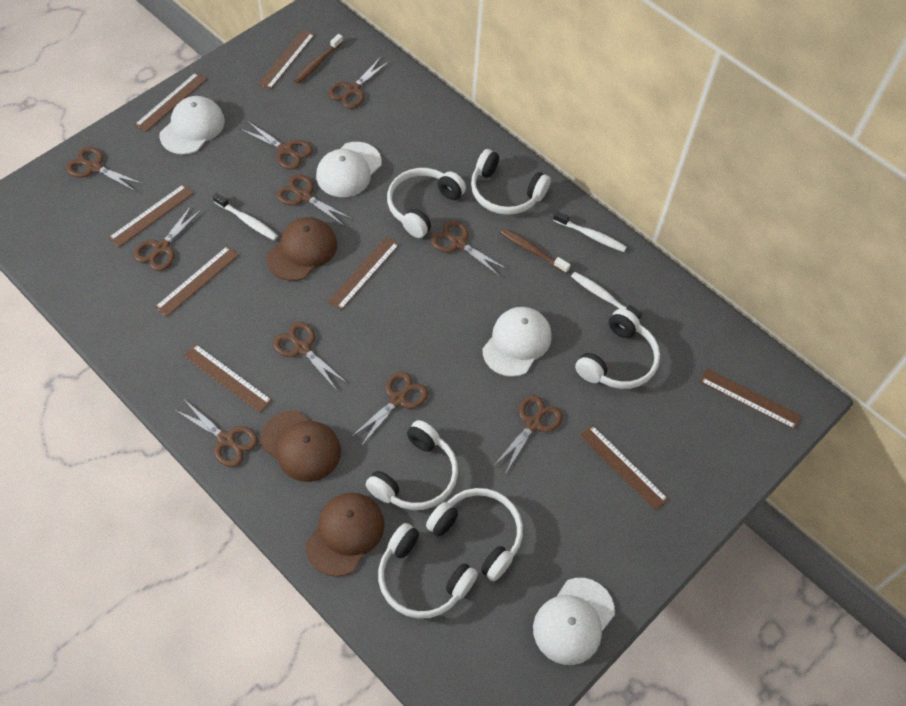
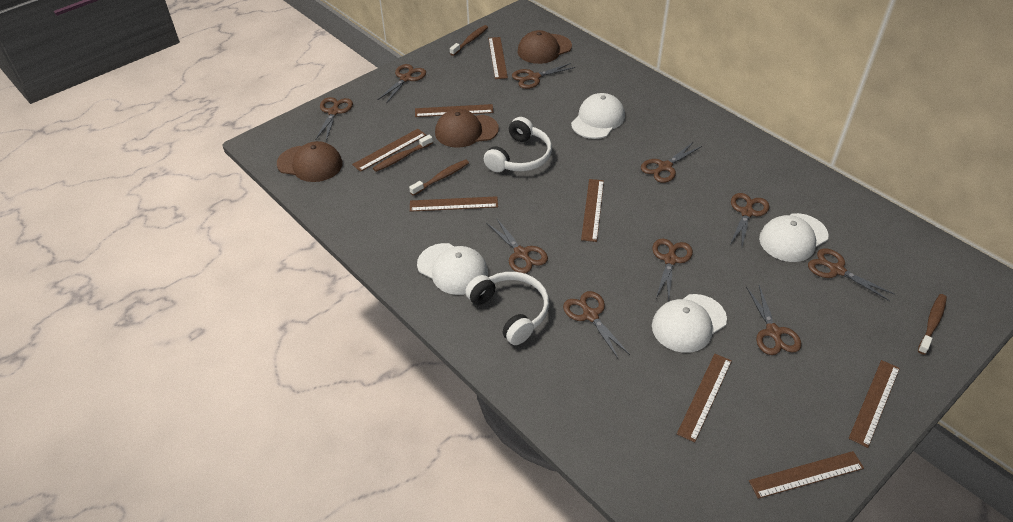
brown toothbrush: [294,34,343,84] [500,228,570,274] = 2 -> [373,135,433,172] [409,159,469,196] [450,25,488,56] [918,294,947,355] = 4
white headphones: [365,420,458,510] [378,523,478,619] [387,168,466,238] [426,488,523,581] [471,149,551,215] [575,309,660,389] = 6 -> [465,272,549,345] [484,117,552,172] = 2
white toothbrush: [213,193,278,240] [553,211,627,252] [571,272,642,319] = 3 -> none = 0

